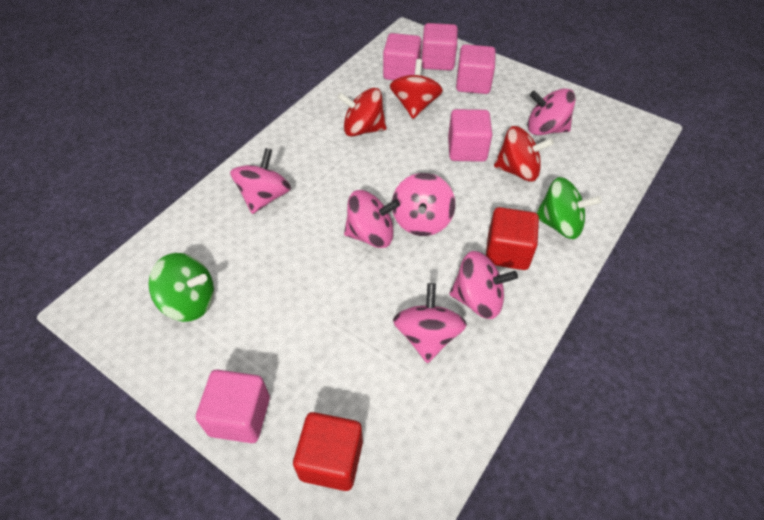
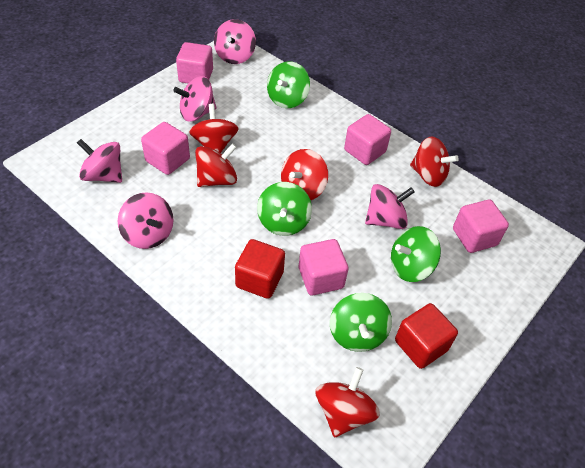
green spinning top: [149,253,214,322] [536,177,601,239] = 2 -> [257,182,312,236] [267,61,310,108] [330,293,392,352] [391,226,441,282] = 4
pink spinning top: [230,148,291,214] [344,190,400,248] [392,173,455,236] [393,283,467,363] [449,251,518,319] [528,88,575,135] = 6 -> [77,139,122,183] [118,192,174,249] [173,76,217,121] [214,19,256,64] [365,184,415,229] = 5
red spinning top: [337,88,386,137] [390,59,443,119] [494,126,554,181] = 3 -> [189,104,239,153] [195,143,237,187] [281,149,328,200] [315,367,380,438] [410,137,459,187] = 5

